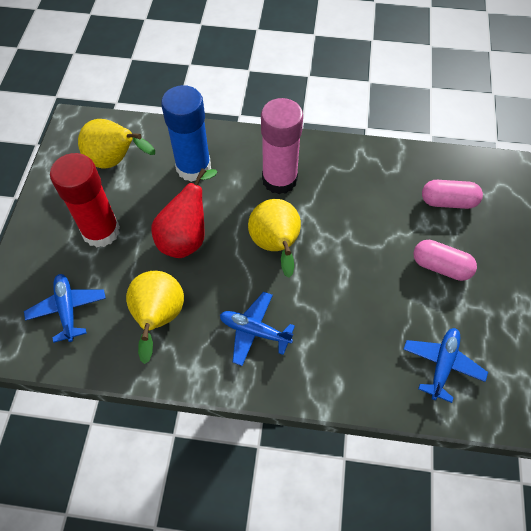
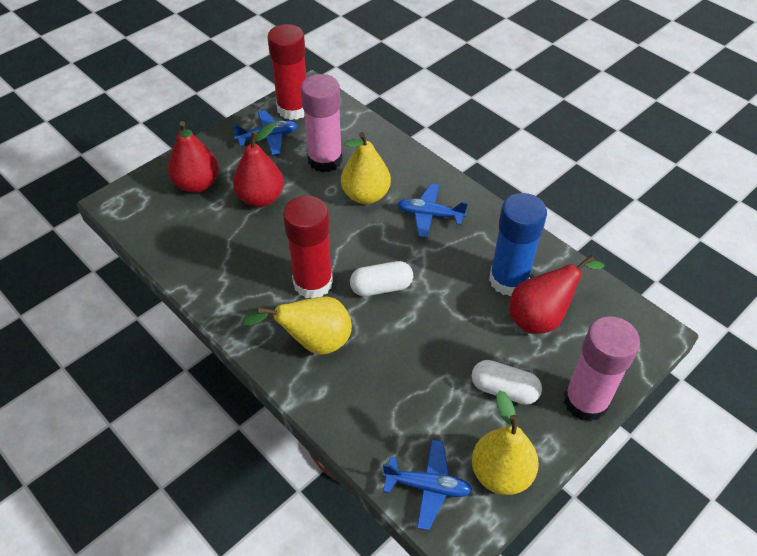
pink capsule: [413,240,477,281] [422,180,483,209] = 2 -> none = 0
pink glue stick: [261,98,303,194] = 1 -> [301,74,342,172] [564,316,640,422] = 2
red glue stick: [50,153,120,247] = 1 -> [267,24,306,120] [283,196,333,298] = 2
red pear: [152,168,217,258] = 1 -> [168,121,219,193] [233,122,284,207] [509,255,605,334] = 3
white capsule: none = 0 -> [350,261,413,296] [472,360,542,405] = 2

